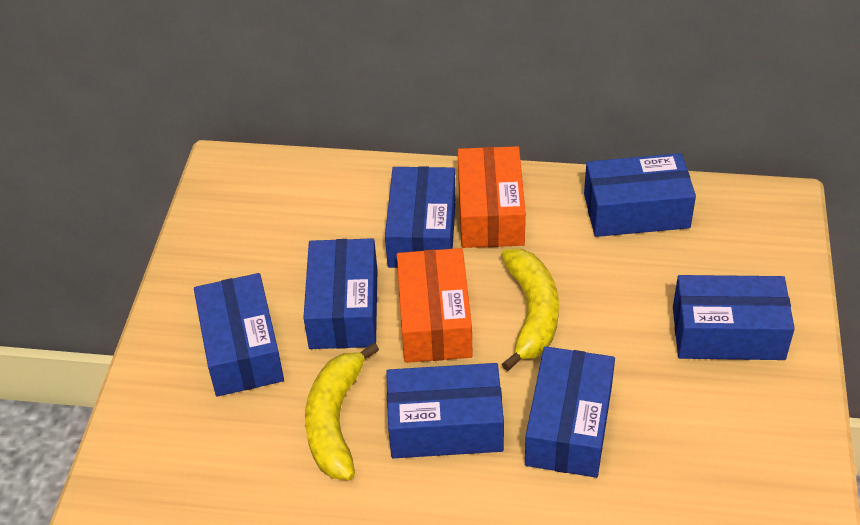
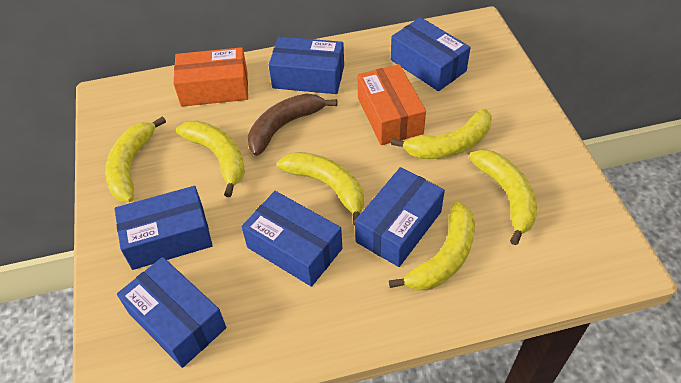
blue box: [194,273,284,396] [303,238,377,349] [385,166,456,268] [386,363,504,458] [525,346,615,478] [584,153,696,237] [673,275,795,360] = 7 -> [114,186,213,270] [117,257,226,368] [241,191,342,287] [269,37,344,94] [355,167,445,267] [391,17,471,91] = 6
brown banana: none = 0 -> [248,93,337,156] = 1
yellow banana: [305,342,379,480] [501,249,559,371] = 2 -> [105,116,166,202] [176,121,245,197] [277,152,364,226] [389,202,475,291] [391,108,492,159] [469,149,537,245] = 6

